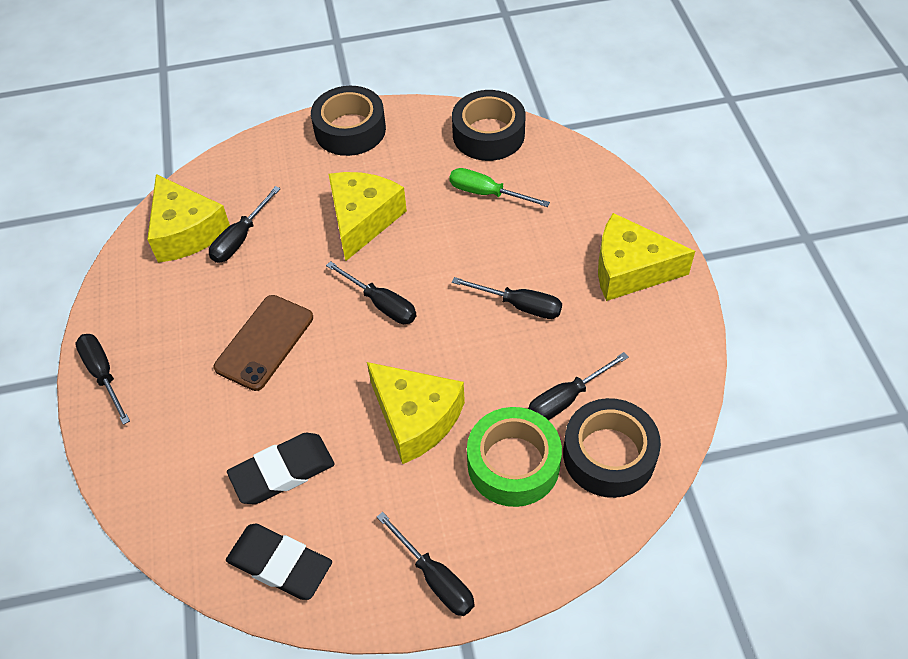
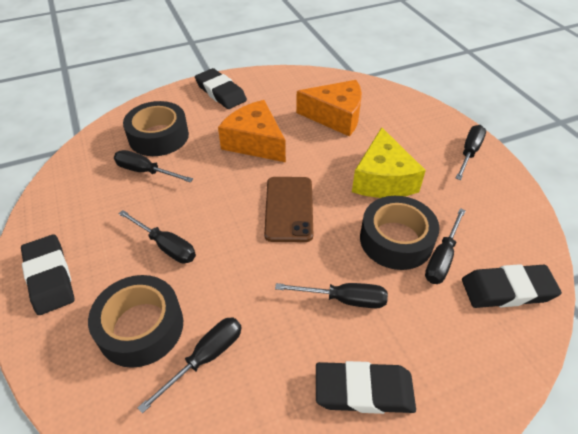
black eraser: [226,524,332,600] [227,433,335,504] = 2 -> [21,234,74,315] [195,68,247,109] [316,361,416,414] [462,264,562,308] = 4
green screwdriver: [449,168,550,207] = 1 -> none = 0
green tape: [467,407,562,507] = 1 -> none = 0
orange cheese: none = 0 -> [218,100,286,162] [296,80,362,137] = 2
yellow cheese: [147,174,230,263] [329,172,407,262] [367,362,465,464] [598,213,695,301] = 4 -> [352,127,426,198] = 1

